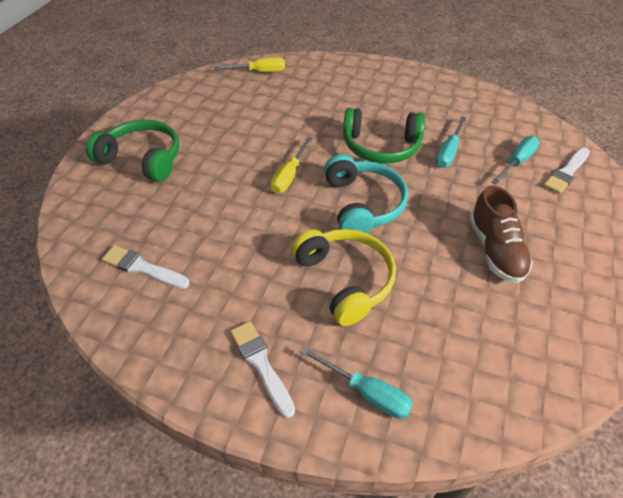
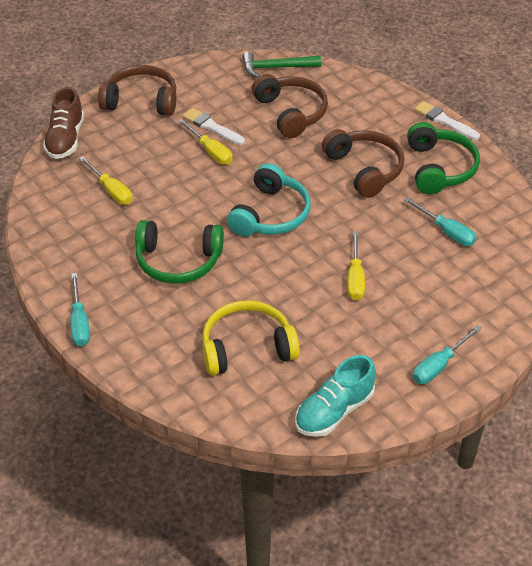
brown headphones: none = 0 -> [98,65,176,116] [252,74,328,138] [322,129,404,198] = 3
green hammer: none = 0 -> [243,51,321,78] = 1
turquoise shoe: none = 0 -> [295,355,376,437] = 1
white brush: [102,245,190,289] [230,321,295,418] [543,148,590,194] = 3 -> [182,108,245,145] [414,101,480,140] = 2
yellow screwdriver: [214,57,285,72] [270,136,313,193] = 2 -> [79,156,132,205] [178,119,233,165] [347,231,365,300] = 3

